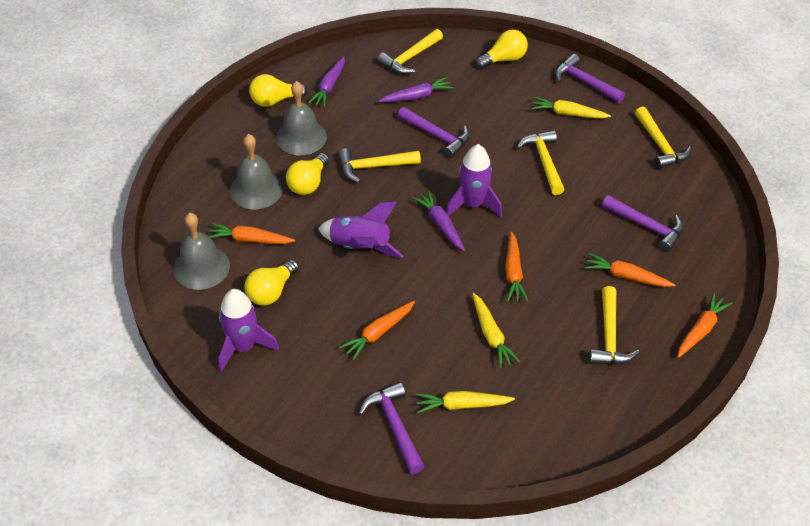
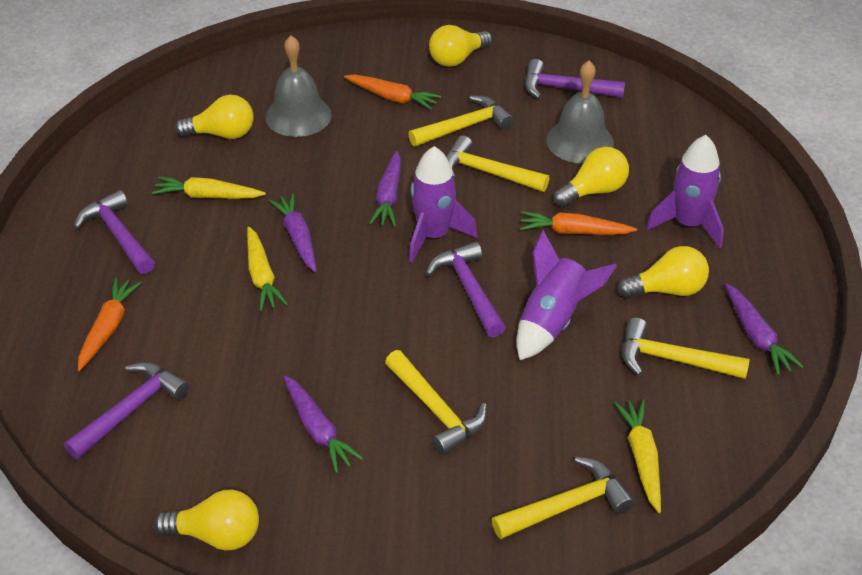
grey bell: [173,213,230,290] [230,134,283,209] [276,81,327,155] = 3 -> [265,35,332,137] [546,61,614,163] = 2
orange carrot: [209,223,295,244] [339,301,415,361] [505,231,528,302] [585,253,675,287] [677,293,732,358] = 5 -> [78,278,142,371] [344,75,441,110] [520,211,637,235] = 3
purple carrot: [308,56,345,107] [378,77,454,102] [412,190,465,251] = 3 -> [269,193,317,272] [284,376,364,473] [369,151,401,227] [725,283,804,375] = 4
yellow light bulb: [244,259,299,306] [249,74,308,107] [286,153,329,195] [476,29,528,69] = 4 -> [154,490,259,551] [175,95,254,139] [429,25,492,67] [554,147,629,207] [618,246,709,298] = 5

